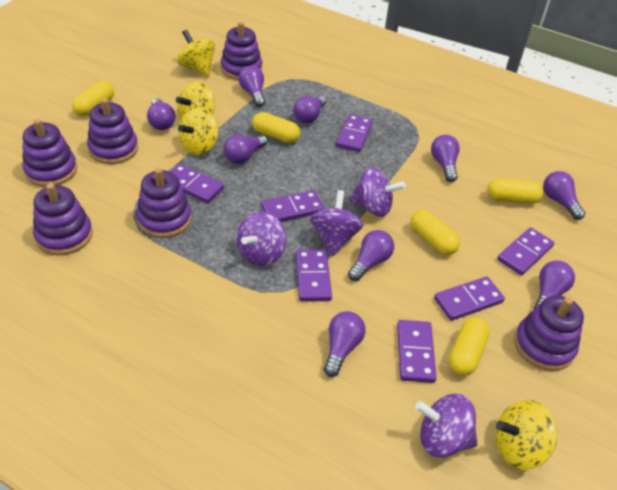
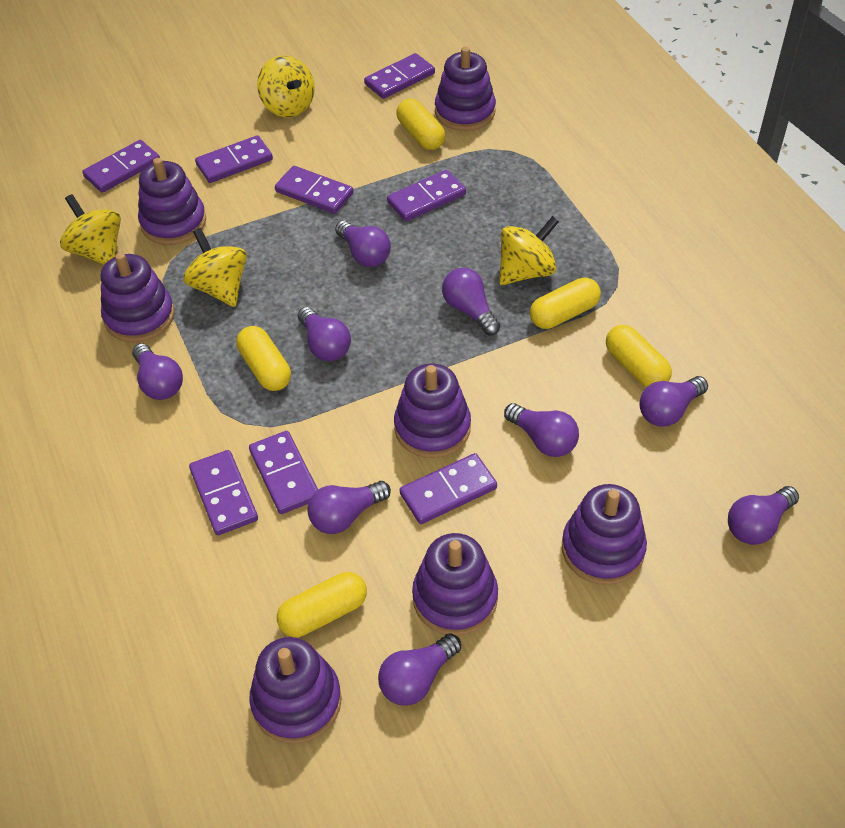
purple domino: [170,164,224,203] [261,190,325,222] [296,249,332,302] [336,114,373,152] [397,320,437,383] [434,276,505,321] [497,227,554,275] = 7 -> [82,140,160,193] [189,450,258,535] [195,135,273,183] [249,431,318,514] [275,166,353,214] [364,53,435,99] [387,170,466,221] [400,453,497,524] = 8
purple spinning top: [237,211,286,266] [310,190,363,256] [349,167,405,217] [415,394,478,458] = 4 -> none = 0
purple stacking toy: [22,119,77,187] [33,183,93,255] [87,98,138,164] [136,168,192,238] [221,22,262,80] [514,295,584,371] = 6 -> [101,252,175,342] [138,158,206,245] [249,637,342,744] [394,364,471,458] [412,533,498,636] [435,47,496,131] [562,484,647,585] = 7

